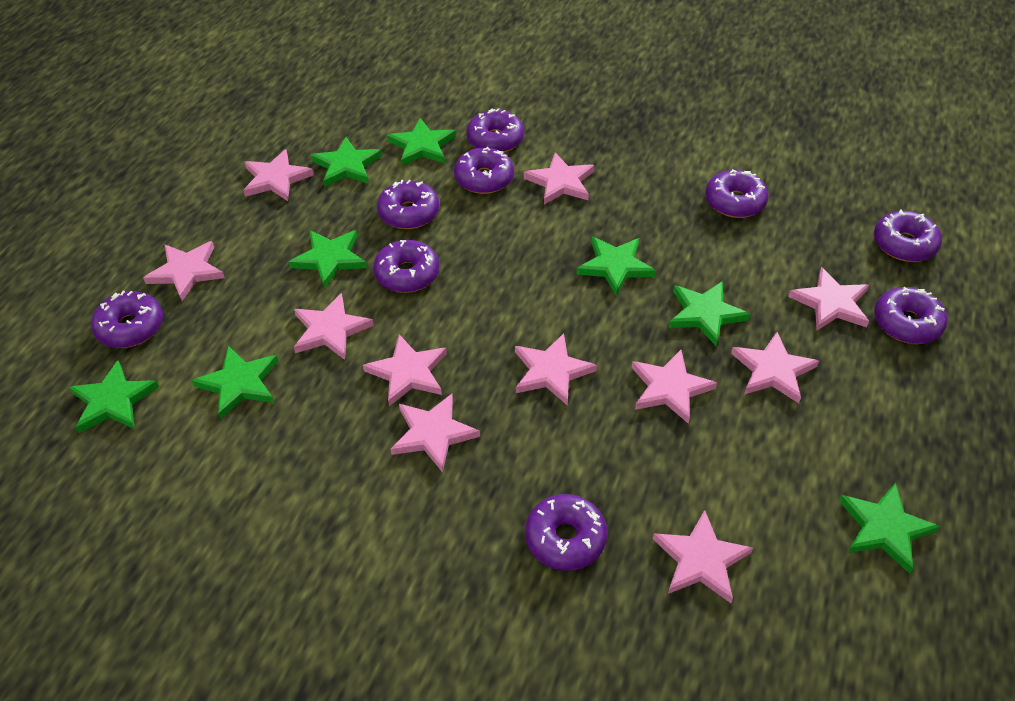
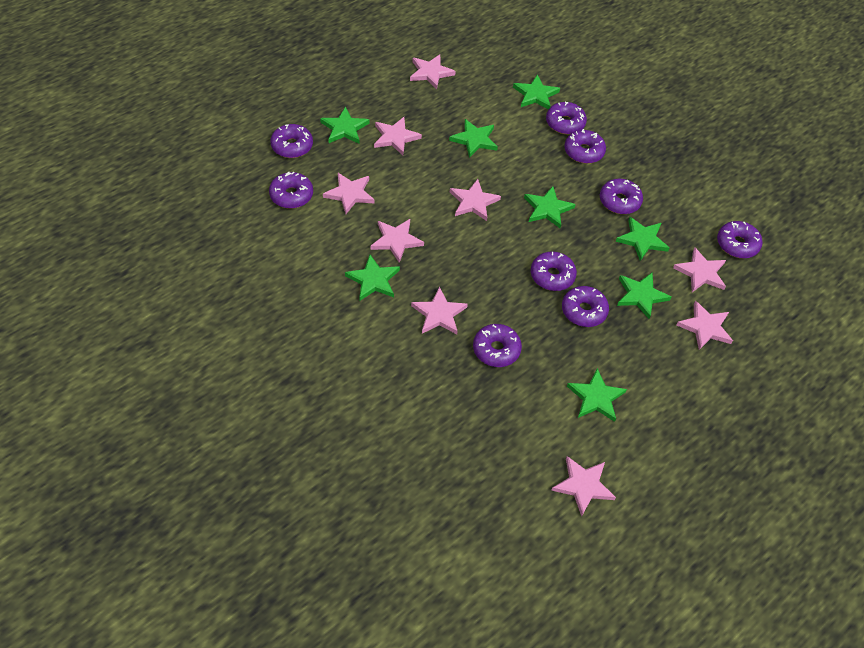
pink star: [143,241,225,301] [243,149,314,201] [294,293,374,360] [363,334,447,406] [391,394,480,473] [515,333,597,406] [524,153,594,205] [631,350,717,424] [653,510,753,603] [731,332,819,403] [788,267,869,331] = 11 -> [323,173,375,214] [370,219,424,263] [374,117,422,155] [410,54,456,89] [411,287,468,334] [450,179,501,221] [551,456,616,516] [673,248,726,292] [676,301,733,350] = 9

